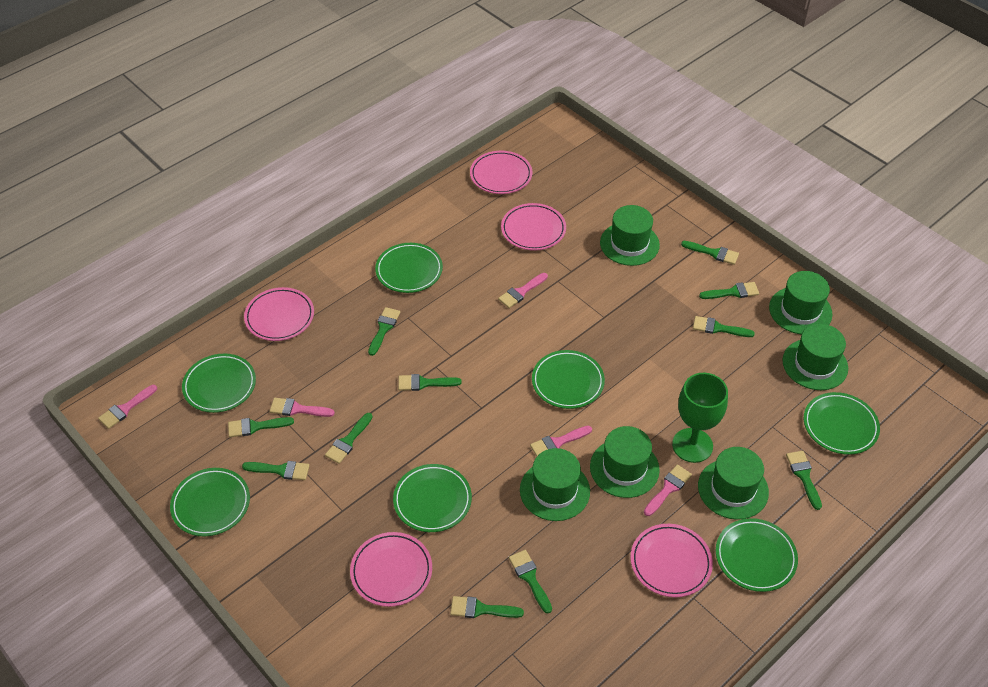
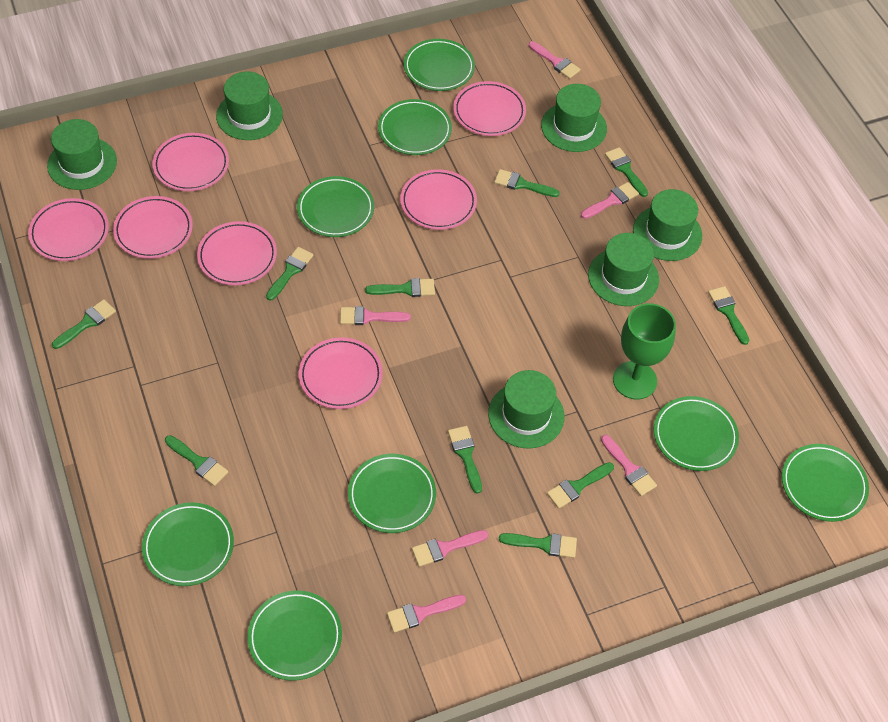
green brush: [228,417,294,437] [242,461,310,480] [325,413,373,464] [368,307,400,356] [398,374,462,391] [450,596,524,618] [509,550,552,614] [681,241,739,265] [693,316,755,337] [699,282,759,299] [786,451,822,510] = 11 -> [52,299,116,349] [165,435,228,486] [266,247,313,301] [365,278,435,297] [448,426,482,494] [494,169,560,197] [499,533,577,558] [547,462,614,509] [605,147,648,197] [708,286,749,345] = 10
green plate: [170,468,250,536] [182,354,256,413] [375,243,443,293] [393,464,472,532] [532,350,605,409] [716,518,798,592] [804,392,880,455] = 7 -> [142,502,234,586] [247,590,342,681] [297,176,374,237] [348,454,436,533] [378,99,452,155] [404,39,475,91] [654,396,739,471] [782,444,869,522] = 8
pink brush: [98,385,157,429] [269,398,335,417] [498,273,548,308] [530,426,592,456] [644,465,692,516] = 5 -> [340,306,411,325] [387,595,466,633] [412,530,488,567] [529,41,581,79] [581,182,639,219] [601,435,657,496] = 6
pink plate: [244,287,314,341] [350,532,432,607] [470,151,532,194] [501,203,566,251] [631,524,713,597] = 5 -> [28,198,109,261] [113,196,193,259] [153,133,229,191] [197,221,277,285] [299,338,383,409] [400,169,477,230] [453,81,526,136] = 7

